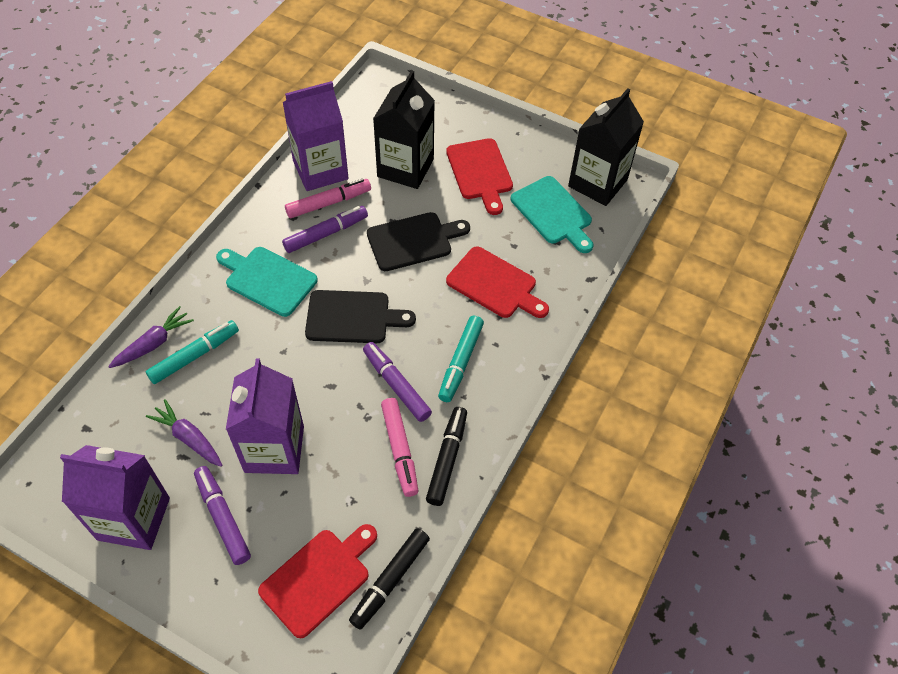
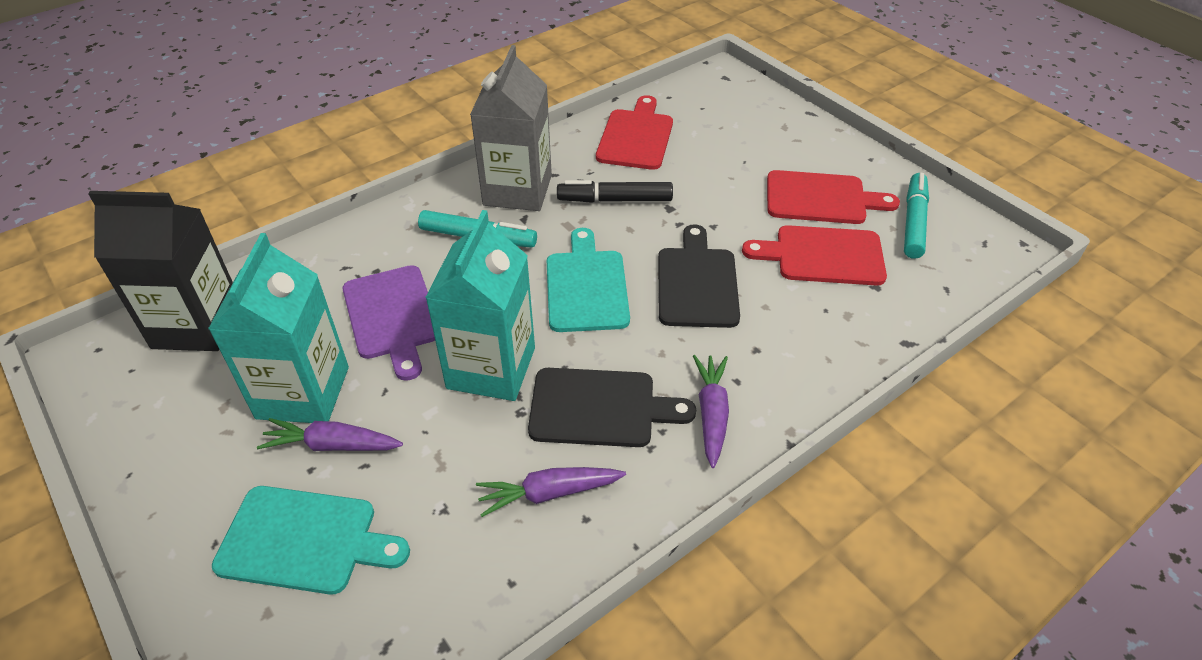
black carton: [373,70,435,189] [568,88,644,206] = 2 -> [88,191,233,351] = 1
black marker: [349,528,430,630] [426,407,467,506] = 2 -> [557,180,673,203] = 1
grey carton: none = 0 -> [470,45,552,211] = 1
pink marker: [285,179,371,218] [381,398,419,497] = 2 -> none = 0
purple carrot: [108,306,194,368] [146,399,222,467] = 2 -> [257,418,403,451] [476,467,626,517] [693,355,729,468] = 3
purple carton: [60,445,170,550] [226,359,304,474] [283,81,349,191] = 3 -> none = 0
purple cutting board: none = 0 -> [343,265,435,381] = 1
purple marker: [194,466,251,565] [282,206,368,253] [363,342,432,422] = 3 -> none = 0
turquoise carton: none = 0 -> [208,233,349,423] [425,210,535,401] = 2

